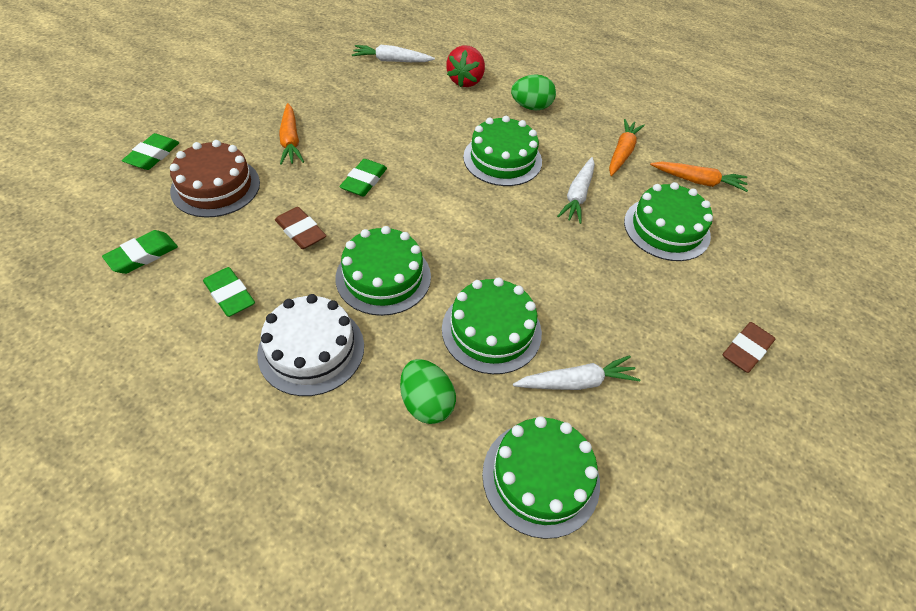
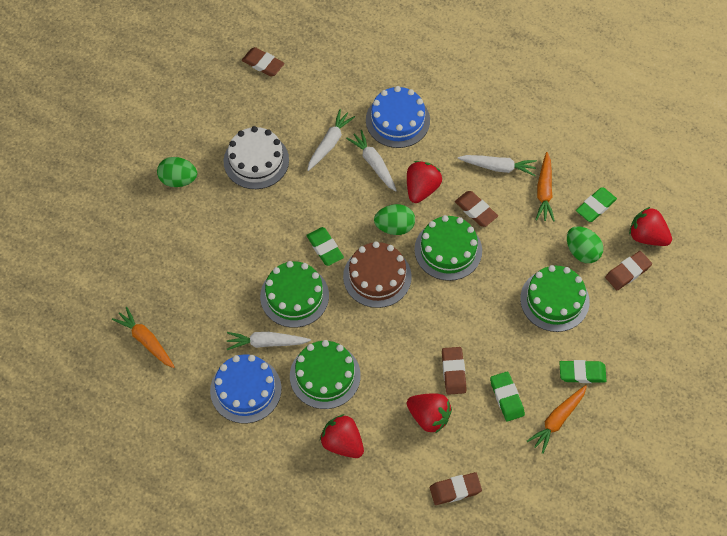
blue cake: none = 0 -> [210,355,282,423] [366,86,430,148] = 2
brown eraser: [275,207,326,249] [723,322,775,373] = 2 -> [242,47,285,77] [430,472,482,505] [442,347,466,395] [455,191,498,227] [605,251,652,290] = 5
green cake: [335,226,431,316] [442,277,542,374] [463,116,542,186] [482,416,600,539] [624,182,713,261] = 5 -> [260,261,329,328] [290,340,361,409] [414,215,482,281] [520,265,589,332] = 4
green egg: [400,359,456,424] [511,74,556,111] = 2 -> [157,157,197,187] [374,204,415,235] [567,226,603,263] = 3
red strawberry: [446,45,485,87] = 1 -> [320,414,364,458] [407,161,442,203] [407,393,452,434] [629,207,672,246] = 4
white carrot: [352,45,435,62] [513,355,640,390] [557,157,595,224] = 3 -> [227,332,311,350] [307,109,355,171] [346,130,397,192] [458,155,537,176] = 4

